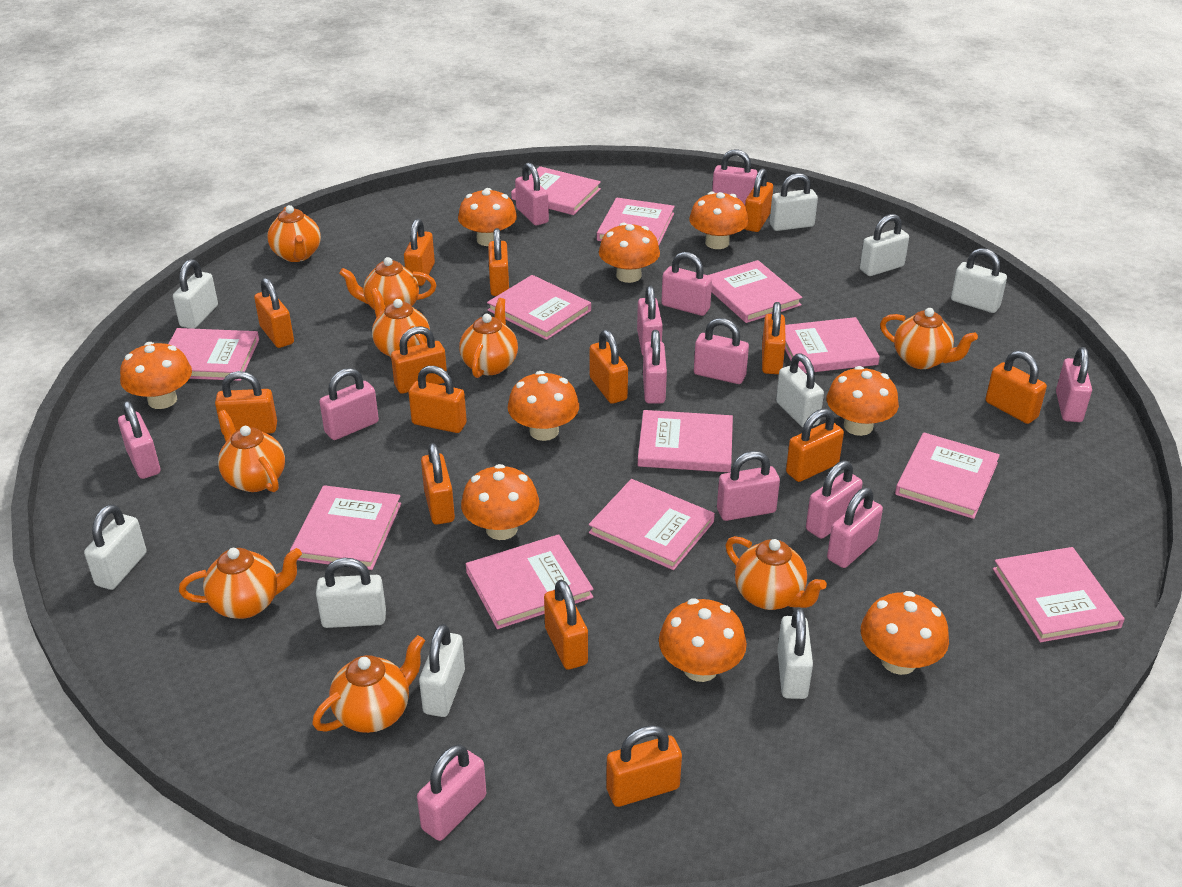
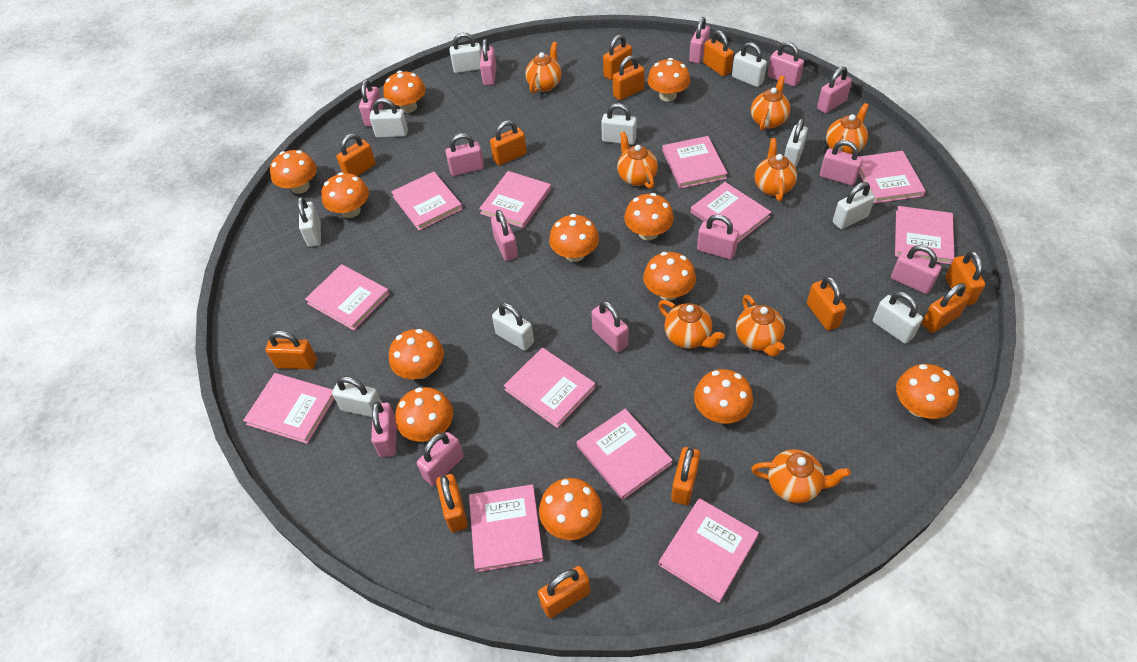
orange mushroom: [120,342,192,409] [458,188,517,246] [461,464,539,540] [508,371,579,441] [599,223,660,283] [659,598,747,682] [689,192,749,249] [827,366,899,436] [861,591,949,675] = 9 -> [270,150,317,194] [321,172,369,218] [383,71,425,113] [389,329,444,379] [395,387,453,442] [539,478,602,540] [549,214,599,262] [624,193,674,240] [643,252,696,301] [647,58,690,102] [694,369,753,424] [896,364,959,419] = 12
orange padlock: [215,371,277,435] [254,278,294,348] [391,326,447,394] [404,219,435,286] [409,366,467,433] [421,443,455,525] [488,228,509,296] [544,580,588,670] [590,330,628,404] [606,725,682,807] [745,168,773,232] [762,302,786,374] [786,409,844,482] [986,350,1047,424] = 14 -> [266,331,317,369] [336,133,376,176] [436,474,468,532] [490,120,527,166] [538,566,590,618] [603,35,632,80] [613,55,645,100] [671,447,700,505] [703,30,734,76] [807,276,846,331] [922,283,970,333] [945,251,985,306] = 12
orange teapot: [179,548,302,619] [218,410,285,492] [267,205,321,262] [312,635,425,733] [339,257,436,310] [371,288,430,357] [459,298,518,378] [725,536,827,610] [880,308,978,369] = 9 -> [525,42,562,93] [617,132,658,189] [658,300,725,349] [736,295,785,357] [751,76,790,131] [751,449,851,503] [755,138,797,201] [826,103,869,154] = 8
white padlock: [84,504,147,590] [173,259,218,329] [316,558,386,628] [419,624,465,717] [770,173,818,231] [776,353,824,428] [777,607,813,699] [860,214,909,276] [951,248,1007,313] = 9 -> [297,197,321,247] [332,376,382,417] [370,98,408,138] [449,33,481,73] [492,303,534,351] [601,103,637,145] [732,42,767,87] [784,118,808,168] [833,182,875,229] [873,292,923,344] = 10

